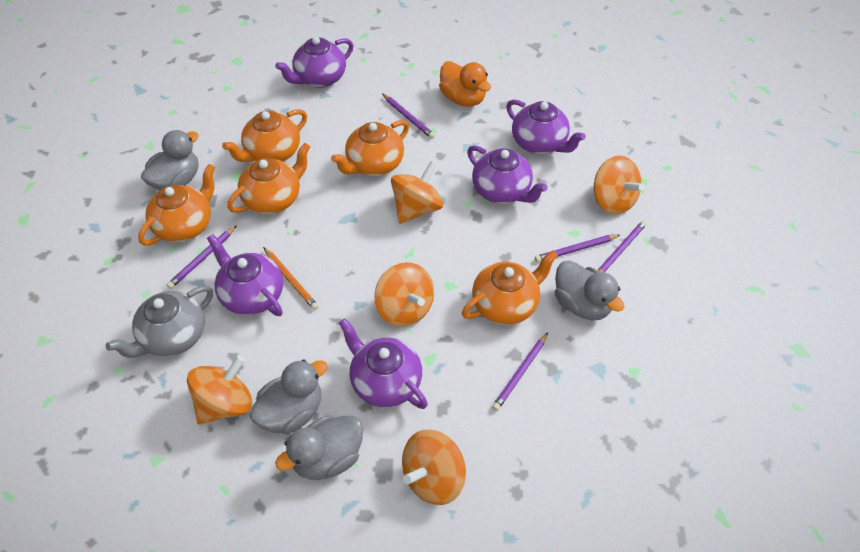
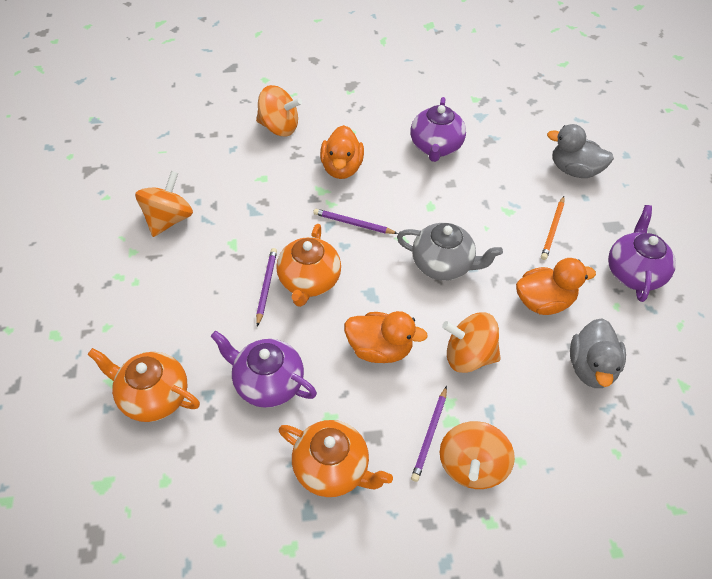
grey duck: [141,130,199,190] [249,359,328,434] [275,415,363,480] [555,260,624,320] = 4 -> [547,124,614,178] [570,318,626,388] = 2
orange duck: [439,61,491,107] = 1 -> [320,125,364,179] [344,311,428,363] [516,258,596,315] = 3
orange spinning top: [187,356,252,425] [374,262,434,327] [391,161,443,224] [402,430,466,505] [594,156,644,215] = 5 -> [135,171,193,237] [256,85,302,137] [440,421,515,489] [442,312,501,373] = 4
orange teapot: [138,164,215,245] [222,109,307,162] [227,143,310,214] [331,120,409,176] [462,250,558,325] = 5 -> [87,348,200,422] [276,224,341,307] [279,420,393,497] = 3
purple pencil: [167,225,237,289] [383,94,435,139] [492,333,548,411] [535,235,620,262] [598,221,647,272] = 5 -> [256,248,277,327] [313,209,398,234] [411,386,447,482] = 3
purple teapot: [207,234,283,316] [275,37,354,88] [339,319,428,409] [467,145,548,204] [506,100,586,154] = 5 -> [210,331,317,408] [411,97,466,162] [608,205,676,302] = 3

